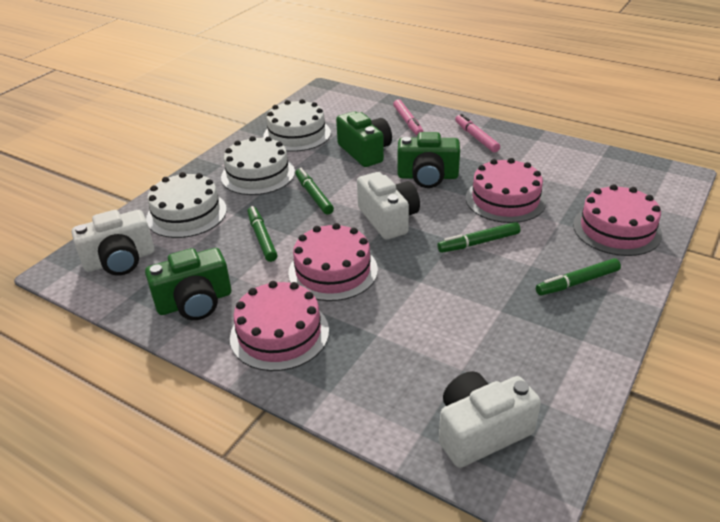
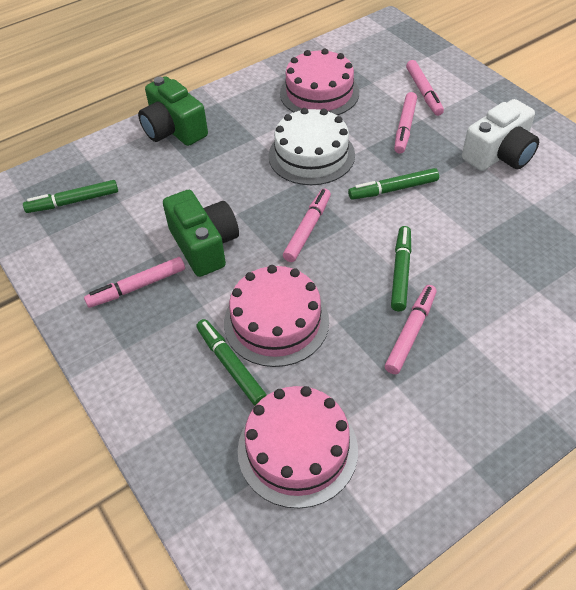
green camera: [145,248,231,320] [336,111,392,167] [398,132,460,188] = 3 -> [138,76,208,146] [163,190,239,277] = 2
pink cake: [230,281,329,371] [288,223,378,301] [466,158,546,223] [573,184,662,256] = 4 -> [224,265,329,367] [238,386,358,508] [280,49,359,116] = 3
pink marker: [393,99,424,135] [455,114,500,152] = 2 -> [84,257,185,308] [283,188,331,262] [385,285,437,374] [394,92,417,154] [406,60,444,116] = 5
white cake: [146,172,227,238] [221,136,295,195] [263,99,331,152] = 3 -> [269,108,355,185] = 1
white camera: [72,210,154,275] [357,172,420,240] [439,371,541,468] = 3 -> [462,99,539,171] = 1

